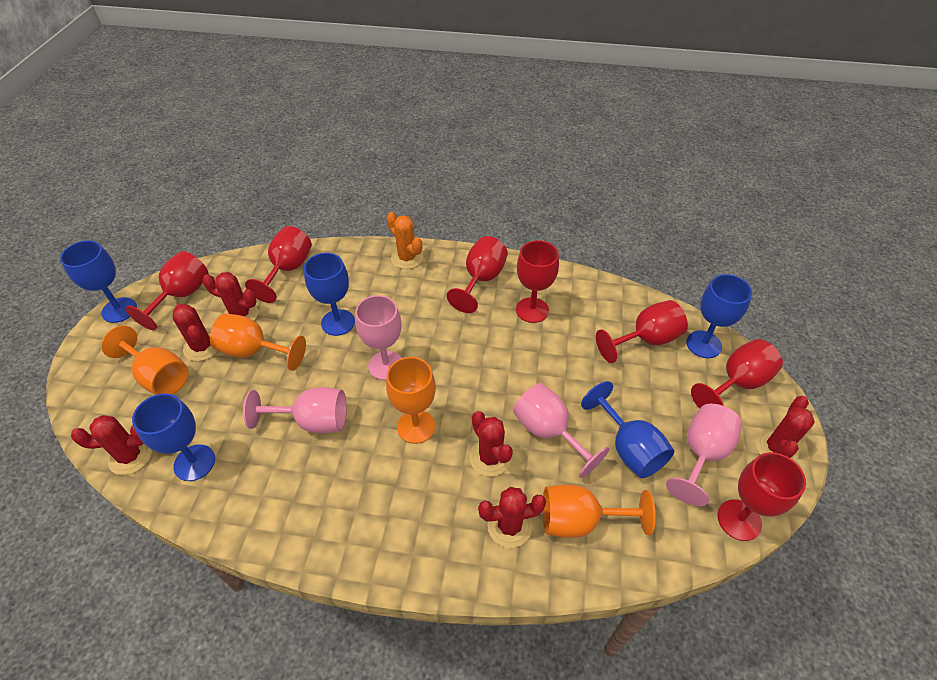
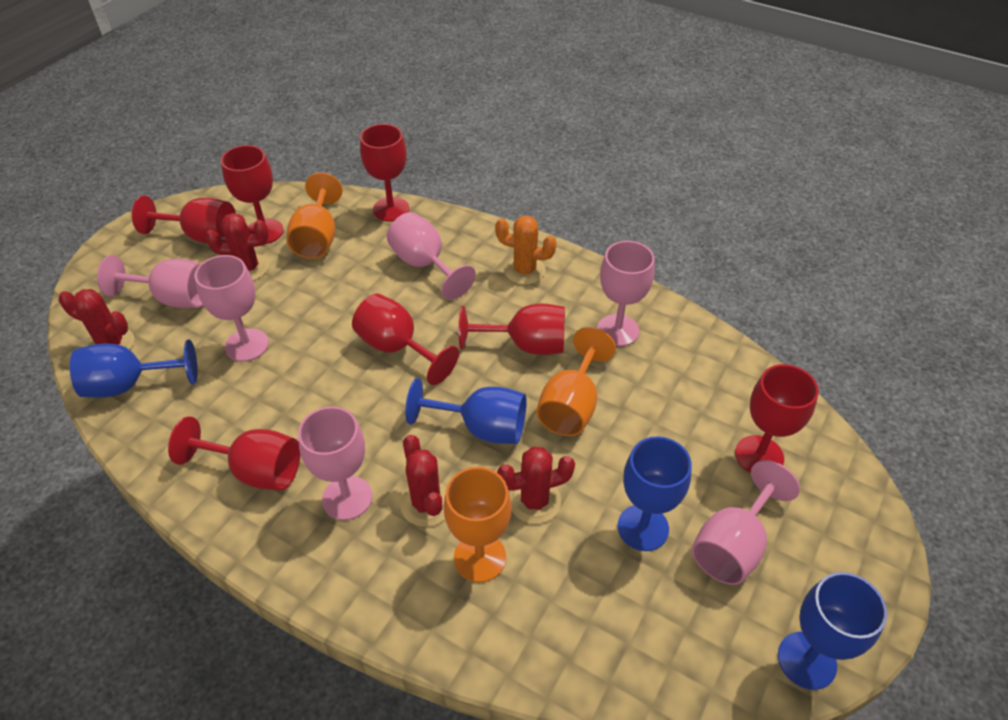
blue goblet: [60,240,137,323] [132,393,215,481] [304,253,355,336] [581,381,674,478] [686,274,752,358] = 5 -> [70,340,198,398] [405,378,527,444] [618,436,692,551] [778,572,887,690] = 4
orange goblet: [101,325,189,395] [210,313,306,371] [386,357,436,444] [543,485,656,538] = 4 -> [287,172,343,259] [444,467,512,583] [536,327,616,436] = 3
pink goblet: [243,387,347,433] [355,295,402,380] [513,383,609,478] [666,404,742,506] = 4 -> [97,255,203,308] [195,255,269,362] [298,406,372,520] [387,212,476,300] [597,241,654,346] [692,460,800,585] = 6
red cactus: [71,415,152,475] [173,304,218,361] [202,272,258,321] [469,411,513,476] [478,487,546,548] [756,396,815,462] = 6 -> [59,289,134,350] [205,213,269,281] [400,435,447,527] [497,447,575,524] = 4

